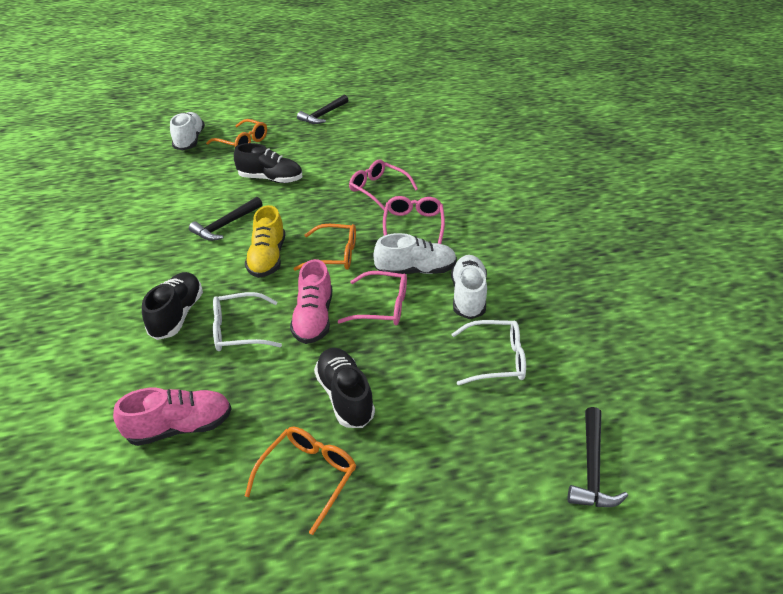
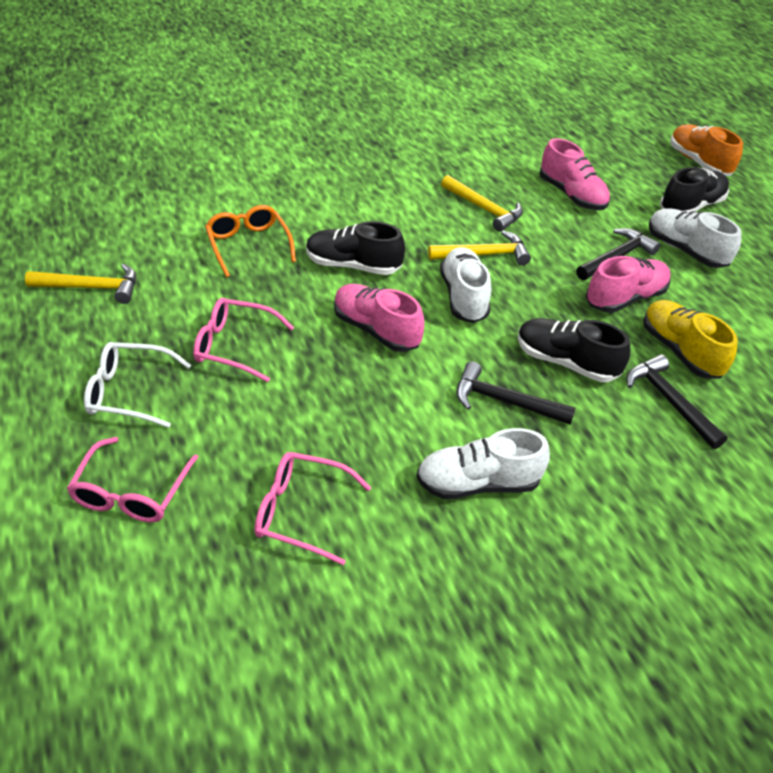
orange glasses: [206,119,267,147] [245,427,356,535] [293,224,356,271] = 3 -> [205,205,296,277] = 1
orange shoe: none = 0 -> [670,124,743,176] = 1
pink shoe: [113,388,232,446] [290,259,332,344] = 2 -> [334,284,424,352] [540,138,610,210] [586,256,671,313] = 3
white glasses: [213,292,282,351] [452,320,526,385] = 2 -> [84,342,191,428] = 1
yellow hammer: none = 0 -> [25,264,136,304] [428,231,531,265] [441,175,523,232] = 3

